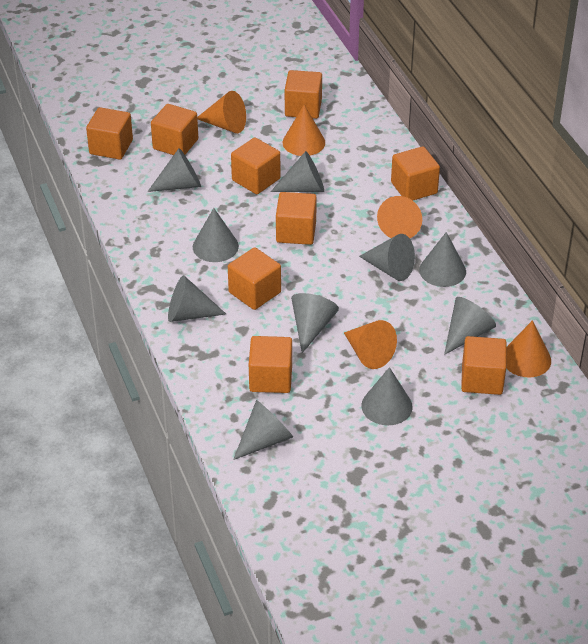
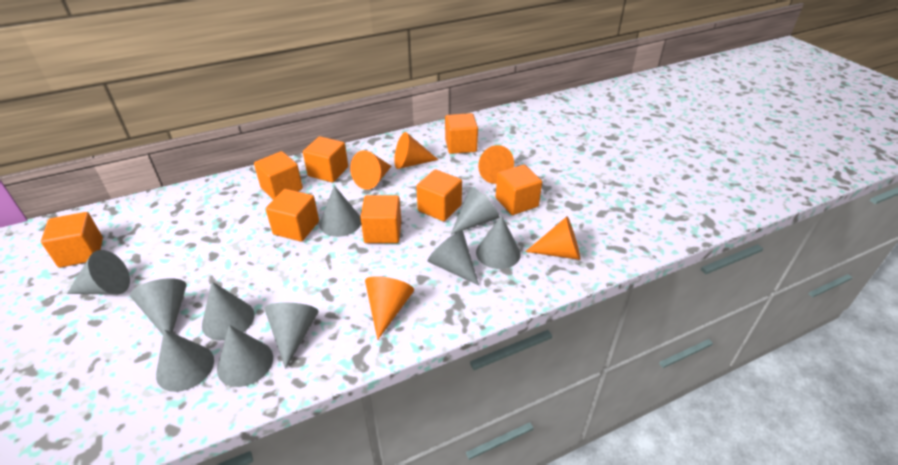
orange cube: [86,107,133,160] [151,104,198,155] [228,247,281,310] [231,137,281,194] [249,336,292,393] [276,192,317,245] [285,70,322,119] [391,146,440,201] [461,336,507,395] = 9 -> [41,212,103,268] [254,151,303,200] [266,189,319,242] [303,136,348,182] [360,195,401,243] [416,169,462,221] [445,113,478,154] [496,165,542,215] = 8

